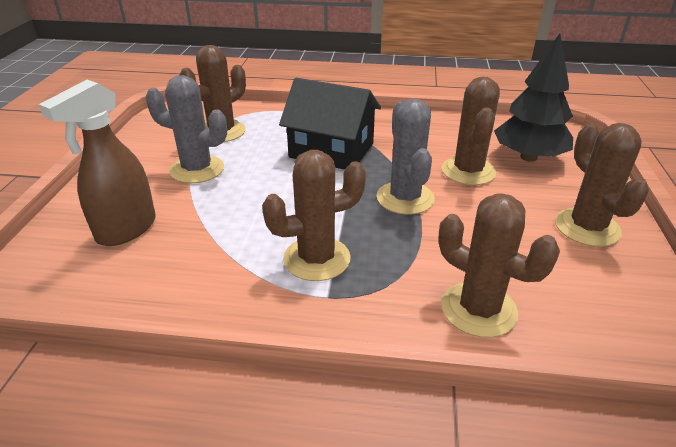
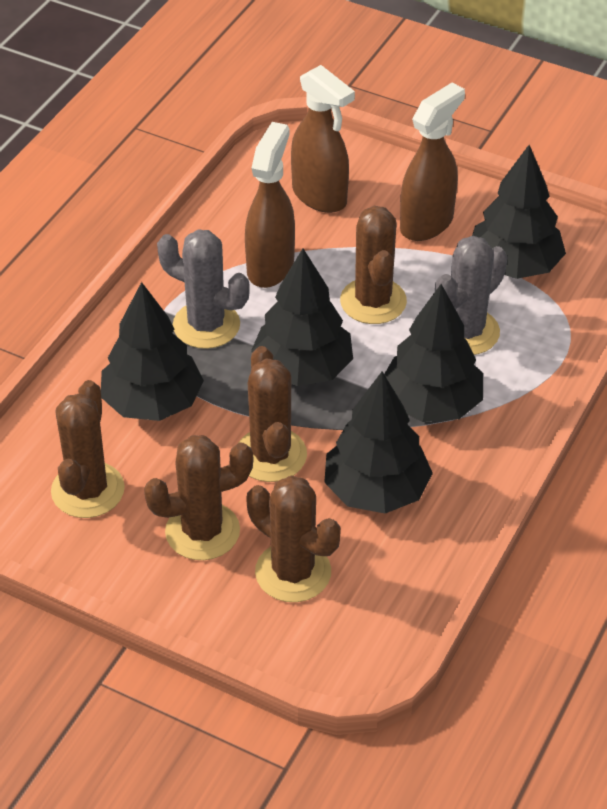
black house: [279,78,381,170] = 1 -> none = 0
black tree: [494,34,573,162] = 1 -> [101,282,204,421] [251,249,353,386] [324,372,433,513] [384,284,483,422] [472,145,566,279] = 5
brown spray bottle: [39,80,156,246] = 1 -> [245,122,295,288] [291,65,355,213] [400,83,465,241] = 3

